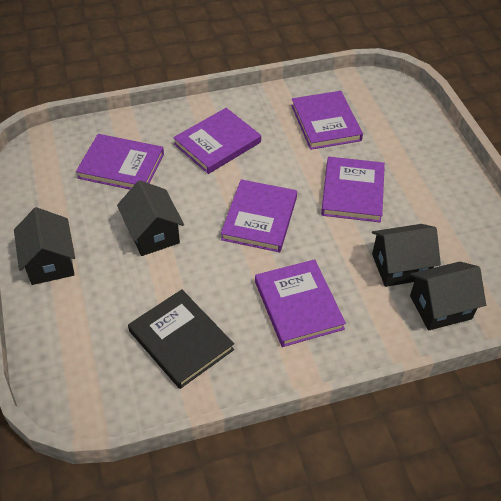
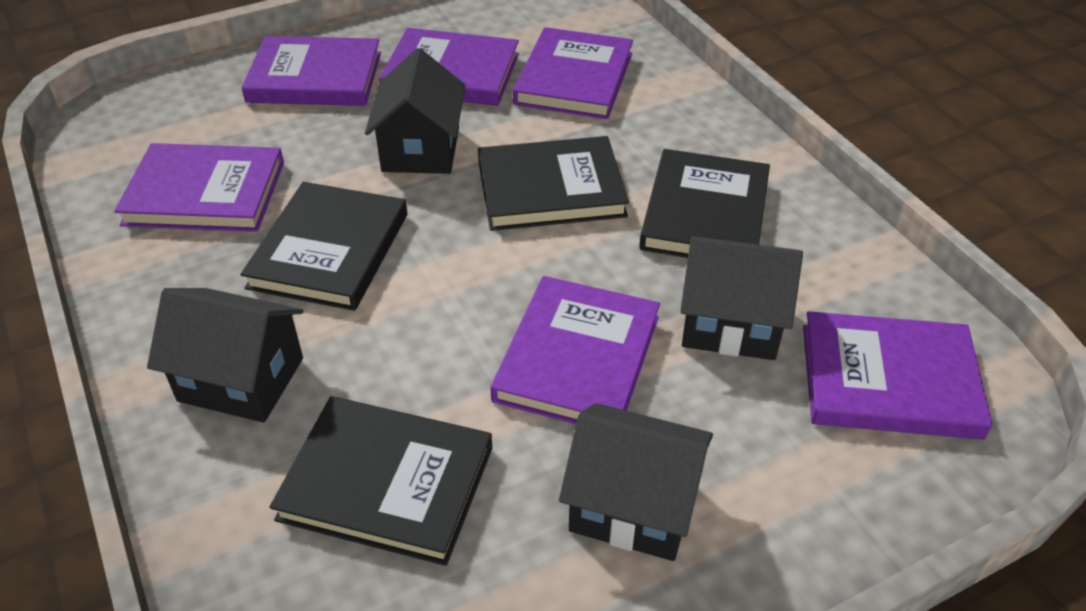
black book: [128,289,234,389] = 1 -> [241,182,407,311] [270,396,492,566] [478,136,629,231] [639,149,770,258] = 4

